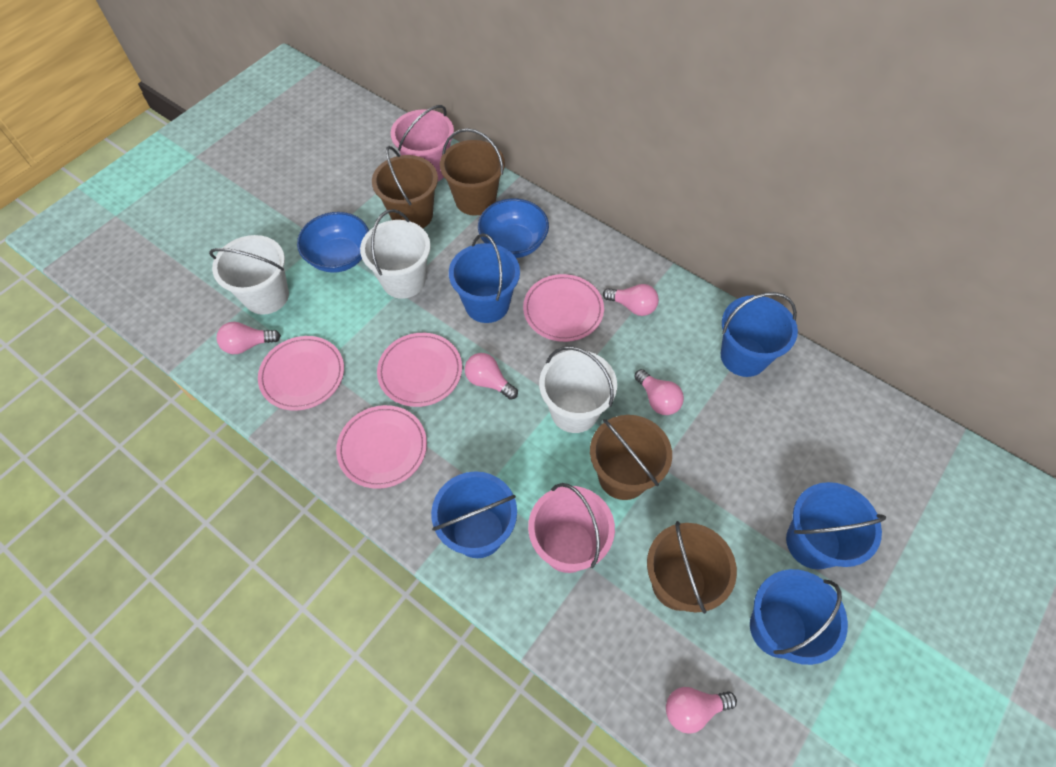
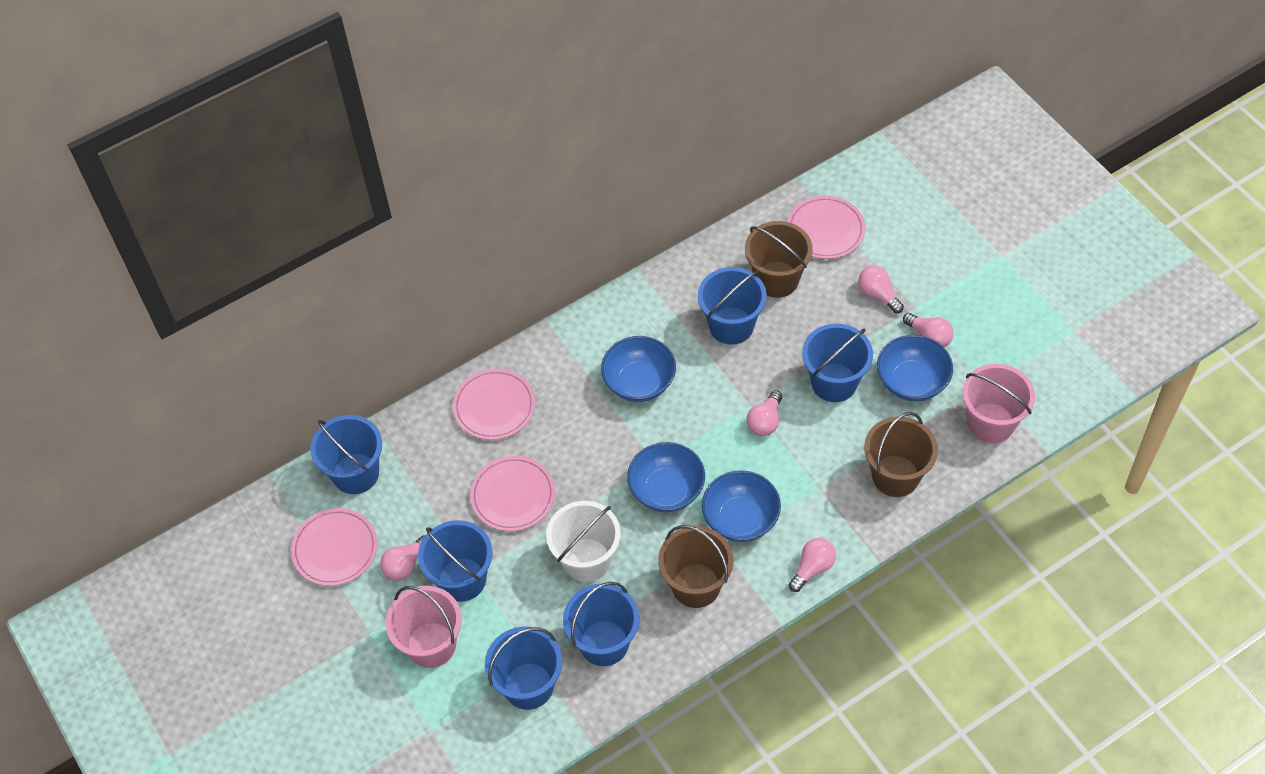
blue bowl: [297,212,369,273] [478,199,549,258] = 2 -> [601,336,676,402] [627,442,705,512] [702,470,781,542] [877,335,953,401] = 4
blue bucket: [431,471,517,558] [449,233,520,323] [721,292,798,377] [750,569,848,665] [786,482,886,569] = 5 -> [310,415,382,494] [418,520,493,602] [485,627,562,710] [563,582,639,666] [698,267,767,345] [802,324,873,402] = 6
brown bucket: [372,146,438,228] [440,128,505,216] [590,415,672,500] [647,521,737,614] = 4 -> [658,525,733,608] [745,221,813,298] [864,412,938,497] = 3
white bucket: [209,235,289,315] [360,209,431,299] [539,346,617,433] = 3 -> [546,501,621,582] = 1

